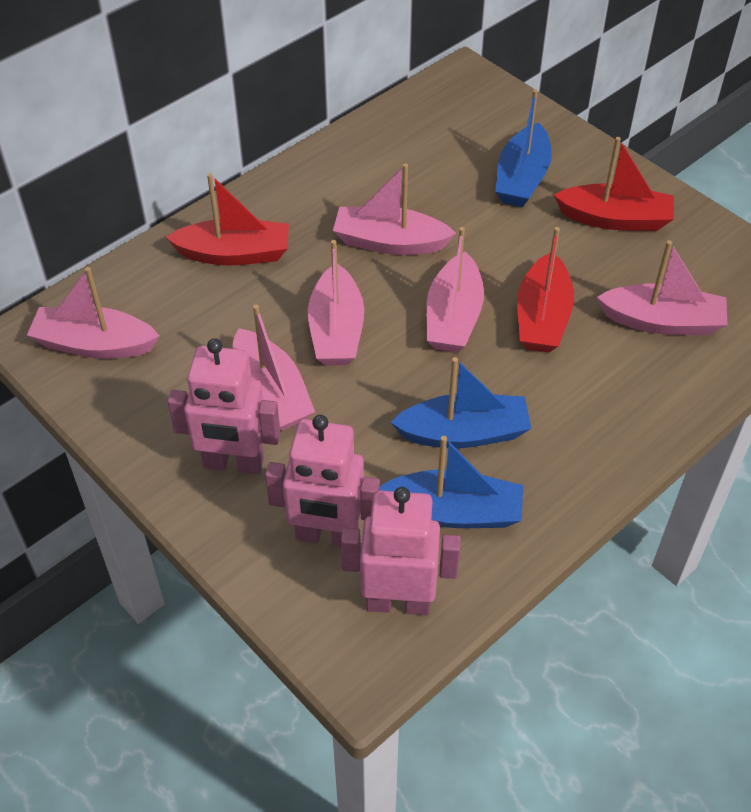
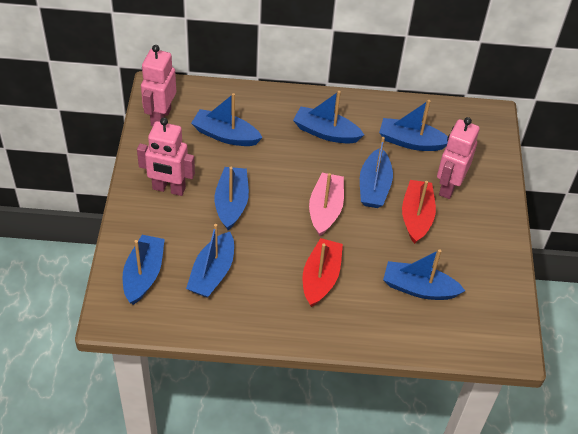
blue boat: [380,436,523,528] [390,357,532,448] [495,89,552,207] = 3 -> [123,235,165,305] [186,224,234,298] [191,93,263,146] [215,167,249,230] [293,91,364,143] [360,137,393,208] [379,100,448,151] [383,249,465,300] = 8
pink boat: [27,267,159,359] [232,305,315,431] [308,240,364,365] [333,163,456,255] [426,227,484,352] [597,240,728,335] = 6 -> [309,173,344,236] = 1
red boat: [166,173,289,266] [517,227,574,353] [554,137,674,231] = 3 -> [303,238,343,307] [402,180,436,244] = 2

